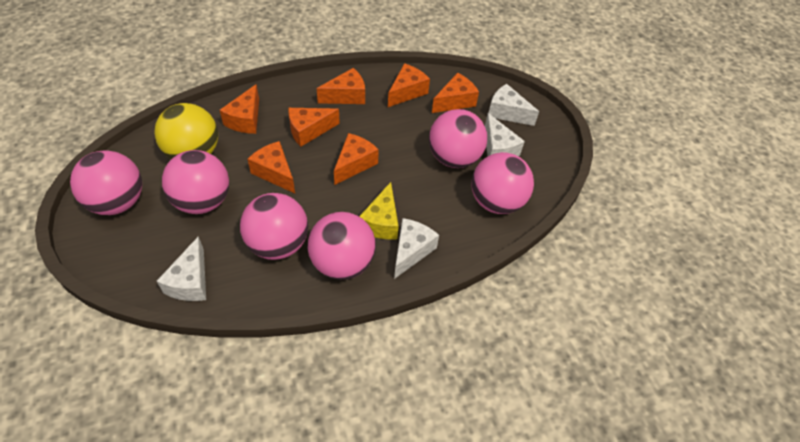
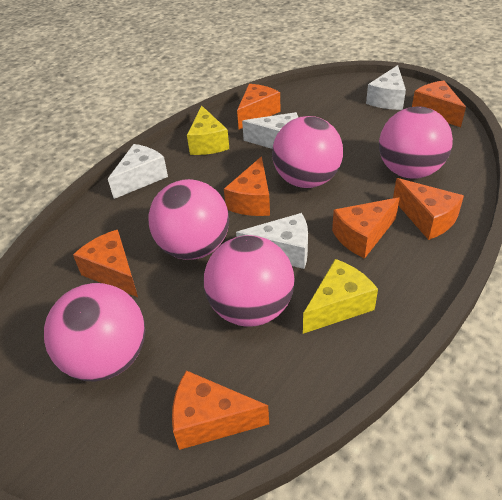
pink ball: [70,150,142,215] [162,150,229,214] [240,193,308,260] [308,212,376,280] [429,109,487,168] [471,152,534,214] = 6 -> [44,283,145,381] [149,179,229,260] [204,235,295,327] [272,116,343,188] [379,106,453,179] = 5
yellow ball: [154,103,218,159] = 1 -> none = 0
yellow cheese: [359,182,399,240] = 1 -> [187,106,229,155] [303,259,378,334] = 2

